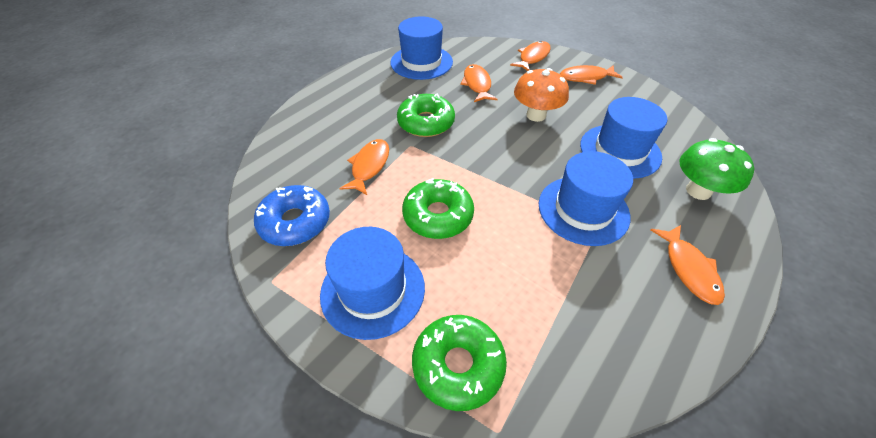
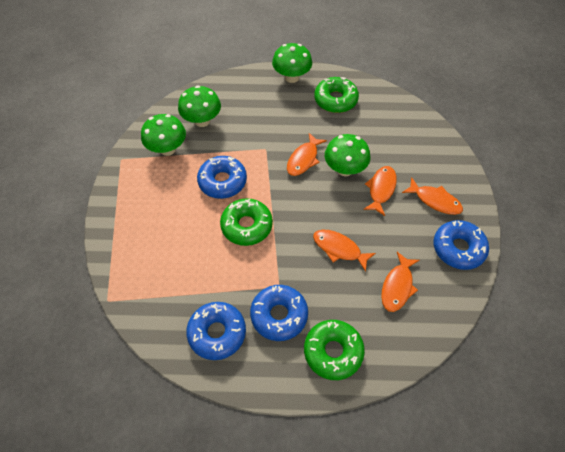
blue donut: [254,185,330,246] = 1 -> [186,302,246,360] [197,156,247,199] [250,285,308,341] [434,220,489,270] = 4
blue hat: [320,227,425,340] [390,16,453,80] [539,151,633,246] [580,97,667,179] = 4 -> none = 0
green mushroom: [680,138,755,200] = 1 -> [141,114,186,156] [178,85,221,127] [272,43,312,83] [325,134,370,176] = 4
orange mushroom: [514,68,569,122] = 1 -> none = 0

